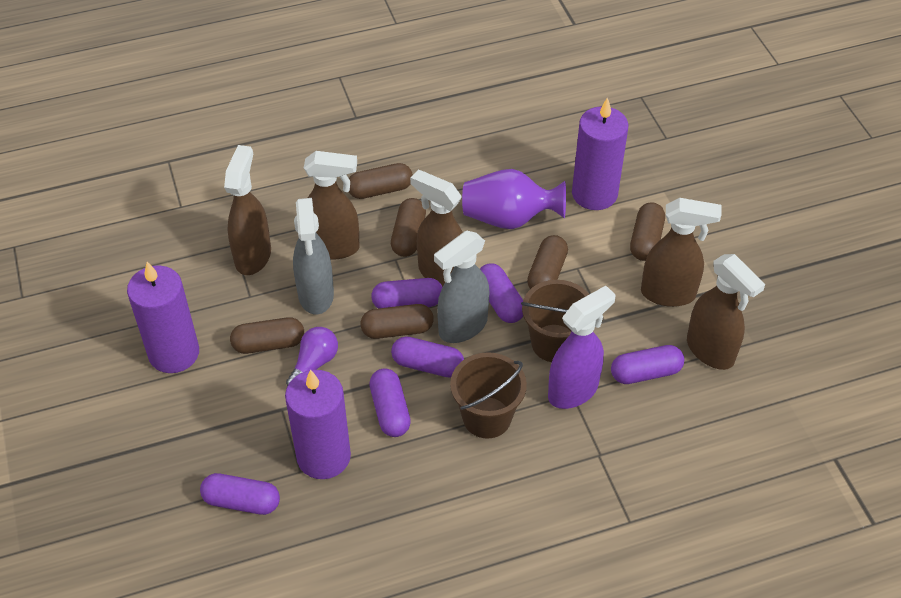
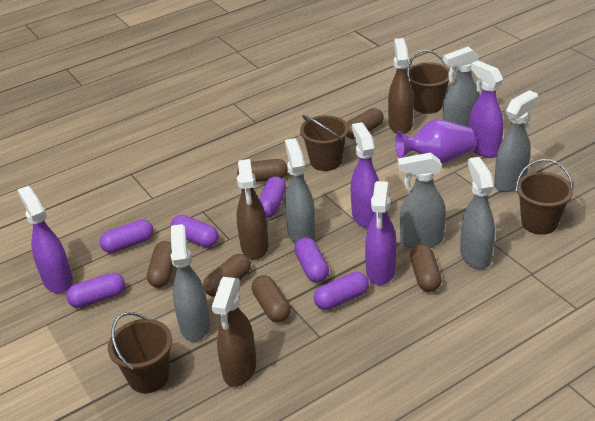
brown bucket: [450,352,527,439] [521,280,589,362] = 2 -> [108,312,172,393] [300,115,349,171] [407,50,450,114] [516,159,574,235] = 4
brown spray bottle: [224,145,271,275] [304,151,360,259] [410,170,463,287] [641,198,721,307] [687,254,765,370] = 5 -> [212,277,256,387] [237,159,269,260] [388,38,414,134] = 3
grey spray bottle: [293,198,334,315] [434,231,490,343] = 2 -> [171,224,210,341] [285,138,316,244] [398,152,446,248] [443,46,480,127] [460,157,495,269] [494,90,538,192] = 6
purple candle: [127,262,199,373] [285,369,351,479] [572,97,629,210] = 3 -> none = 0
purple light bulb: [286,327,338,387] = 1 -> none = 0
purple spray bottle: [548,286,616,409] = 1 -> [18,186,73,293] [351,122,379,229] [365,181,397,285] [469,60,504,158] = 4

